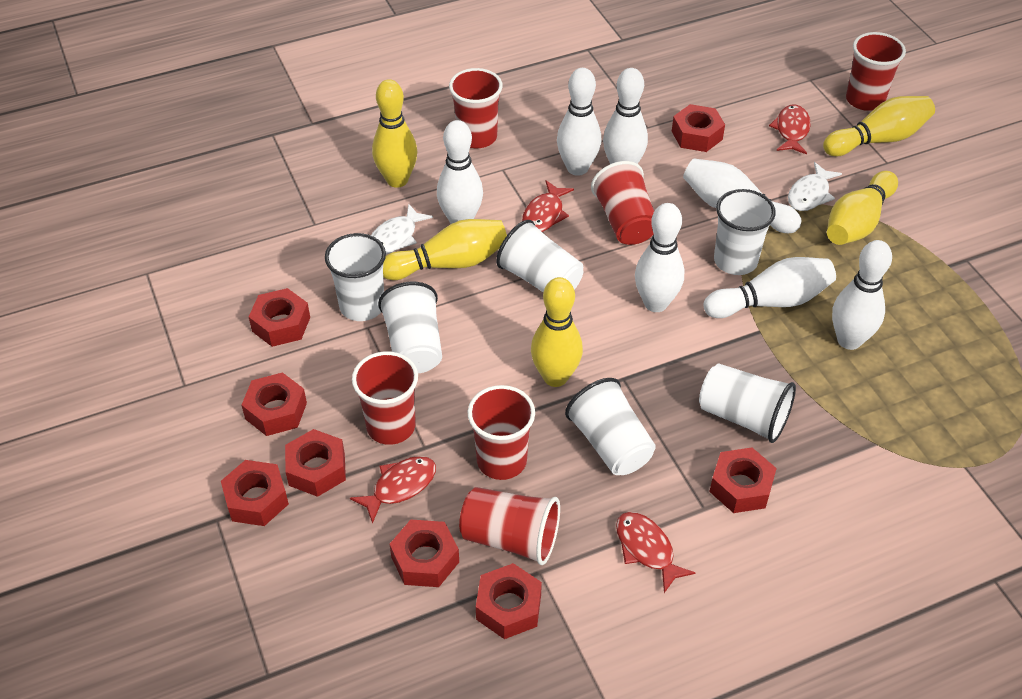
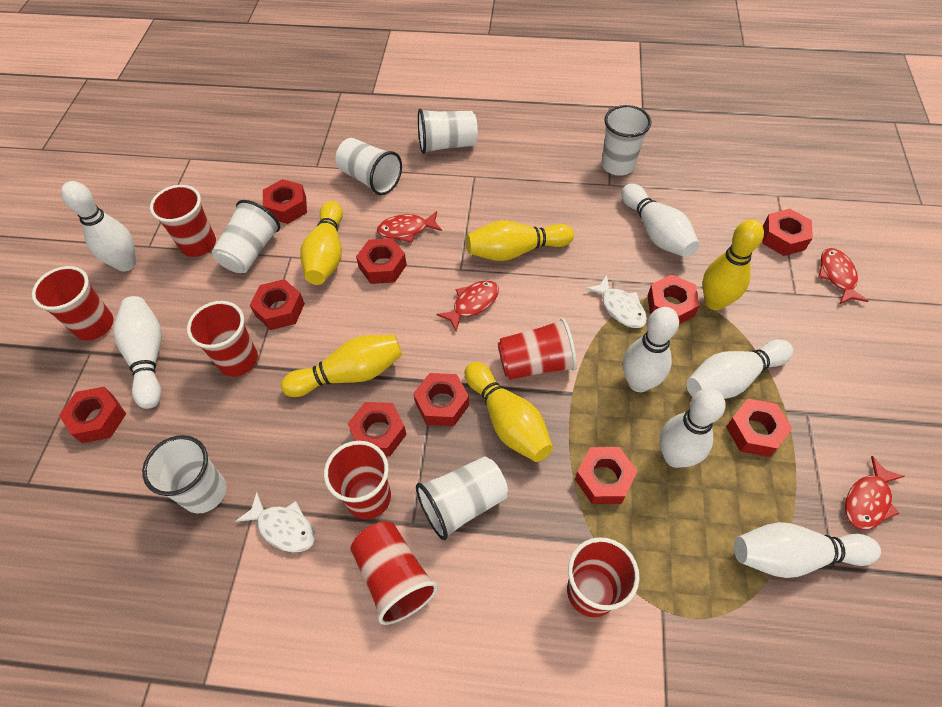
red cup: [352,352,418,445] [449,68,503,148] [459,487,560,565] [468,385,535,480] [591,161,654,245] [846,32,906,111] = 6 -> [32,266,114,340] [150,185,216,257] [187,301,258,377] [324,441,391,519] [351,522,438,625] [498,318,577,380] [567,537,640,617] = 7
red nut: [221,460,289,526] [242,372,307,436] [249,288,310,347] [285,429,346,497] [389,520,459,587] [476,563,542,639] [672,104,725,152] [709,447,777,513] = 8 -> [59,387,126,443] [250,279,305,330] [263,179,307,224] [347,402,407,457] [356,238,407,284] [413,373,469,426] [575,447,637,504] [647,275,700,324] [726,399,793,457] [762,209,813,256] = 10

